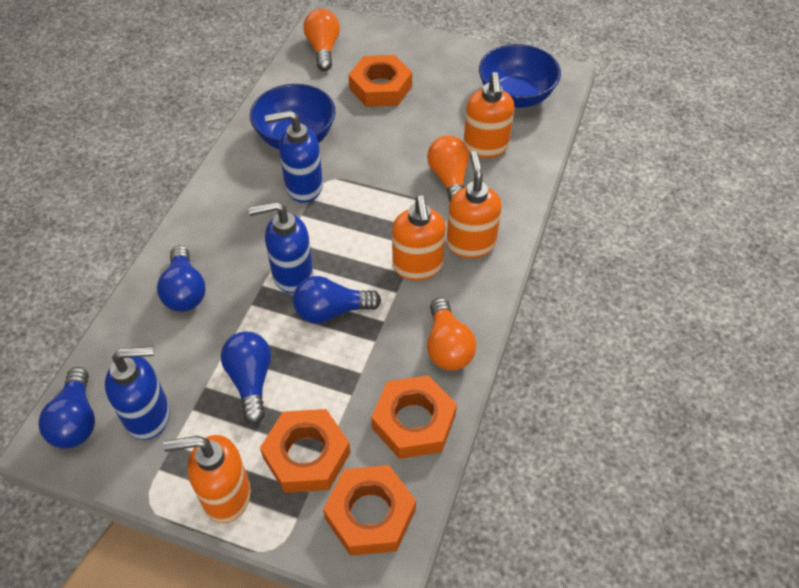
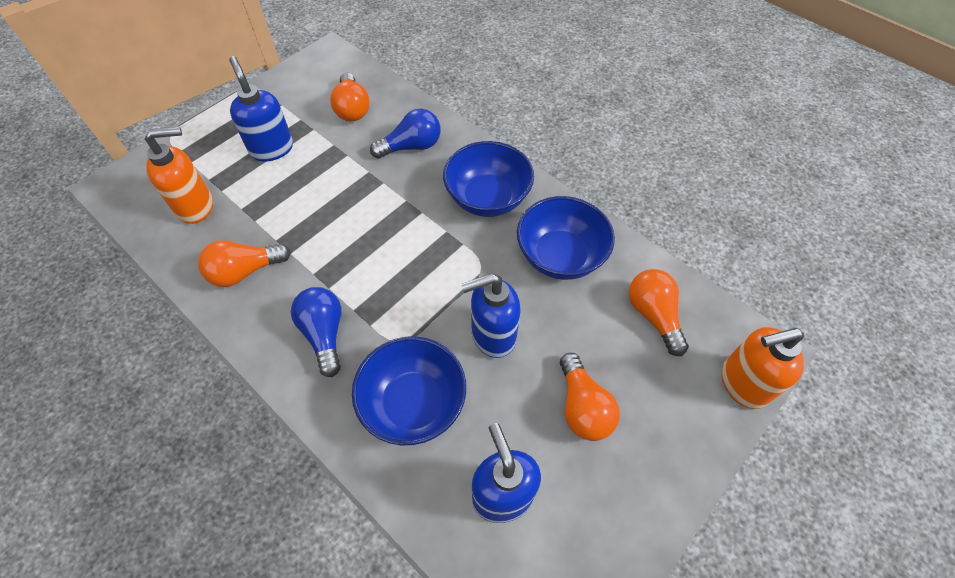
blue bowl: [250,84,336,149] [479,44,561,108] = 2 -> [352,336,466,445] [443,141,534,217] [517,196,615,280] = 3
blue light bulb: [38,367,95,448] [157,246,206,312] [221,332,271,424] [293,276,381,323] = 4 -> [291,287,341,377] [370,109,441,158] = 2
orange light bulb: [303,9,340,71] [427,135,469,204] [427,298,477,370] = 3 -> [198,240,291,287] [330,73,370,121] [560,353,620,441] [629,269,689,356] = 4
orange nut: [260,409,350,493] [323,465,416,556] [349,55,412,107] [371,375,457,459] = 4 -> none = 0
orange soap dispenser: [163,435,251,523] [392,195,446,281] [447,151,502,258] [464,72,514,158] = 4 -> [145,127,213,224] [722,327,804,409] = 2

